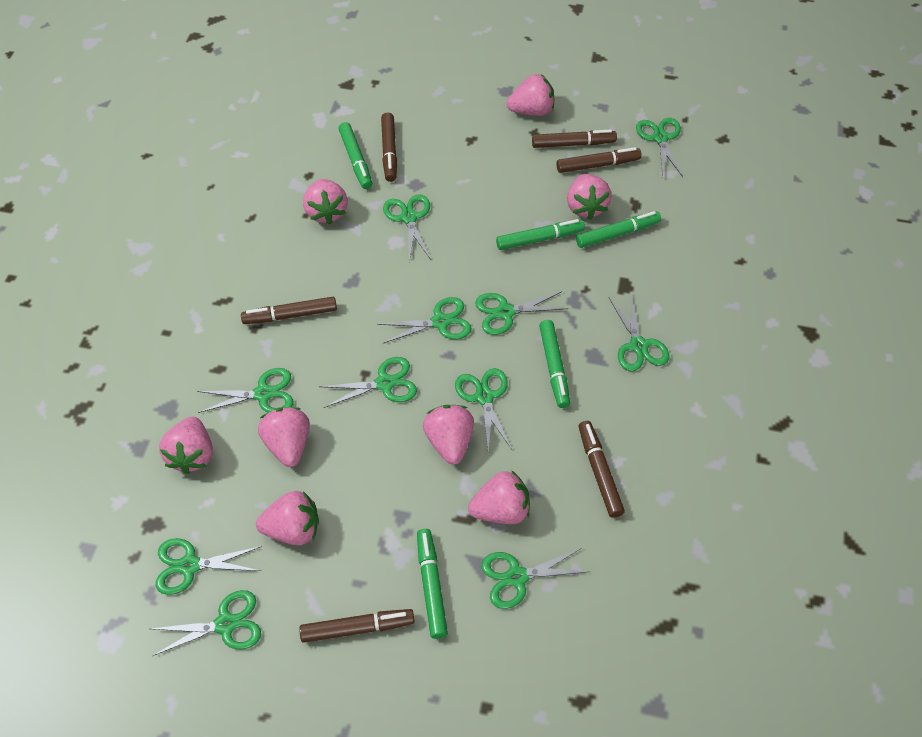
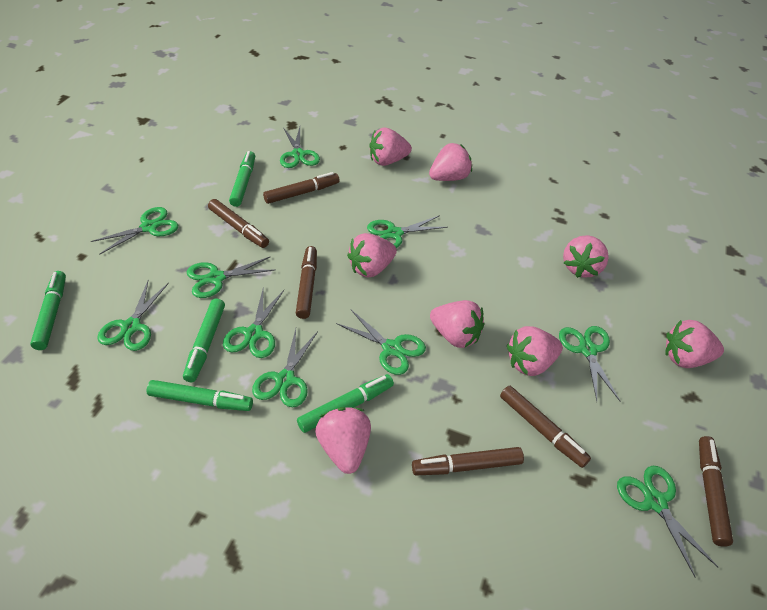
green scissors: [151,590,261,656] [156,538,262,595] [197,368,293,413] [319,357,417,408] [377,297,472,344] [383,194,431,262] [455,368,512,453] [475,291,569,335] [481,548,590,609] [609,292,669,371] [636,118,683,177] = 11 -> [91,207,178,255] [97,281,169,351] [187,256,275,298] [223,286,284,358] [252,329,318,407] [280,127,320,168] [336,310,426,375] [367,215,448,248] [559,326,621,402] [617,466,718,578] = 10

